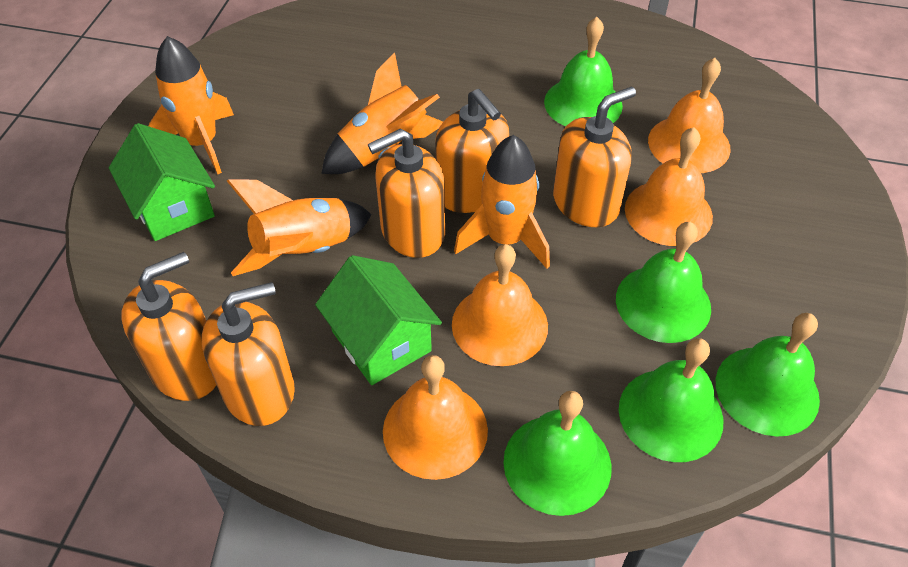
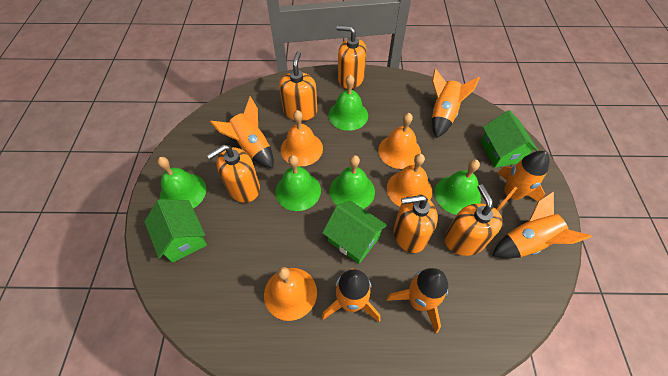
green house: [109,123,215,241] [315,255,442,385] = 2 -> [144,199,207,263] [322,200,387,264] [481,110,538,168] = 3
orange rocket: [149,36,234,174] [227,179,372,276] [321,52,443,174] [454,135,550,269] = 4 -> [210,96,274,168] [322,268,380,322] [386,268,448,333] [432,68,480,138] [492,191,592,259] [497,151,550,211] = 6

